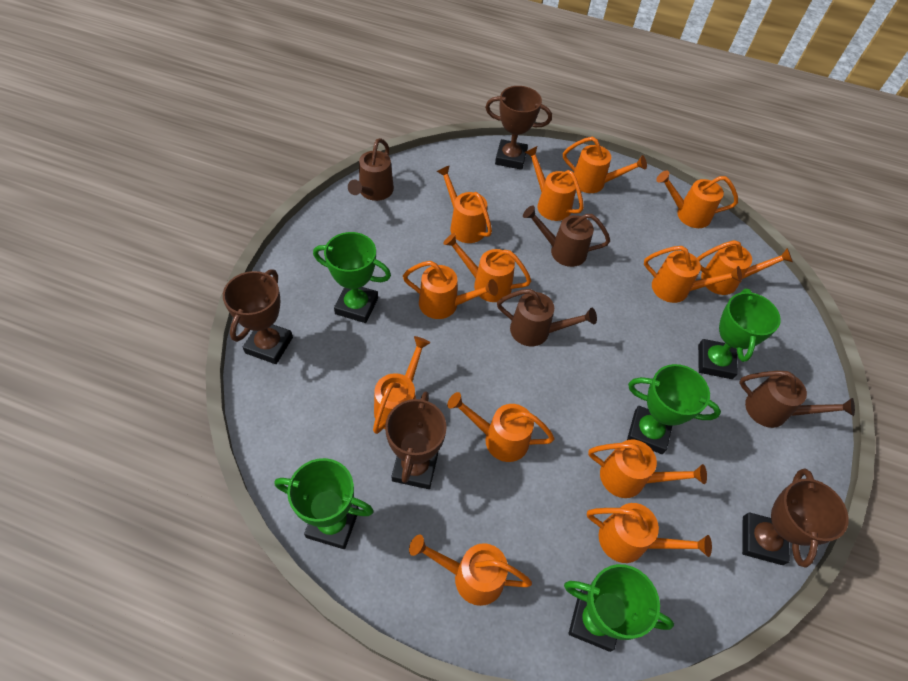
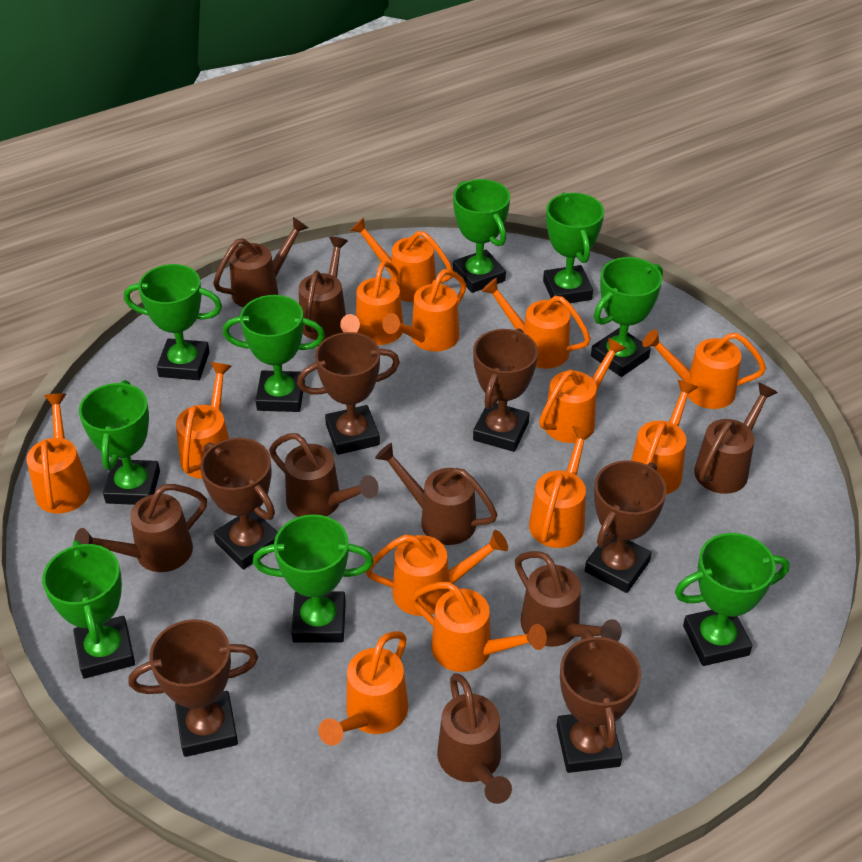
brown trophy: [223,269,293,364] [385,391,447,489] [485,86,552,170] [742,468,849,568] = 4 -> [129,619,258,757] [200,438,278,569] [297,332,400,455] [473,328,538,452] [557,629,641,773] [585,460,667,593] = 6
brown watering can: [348,138,394,201] [497,289,597,346] [523,205,610,267] [739,371,855,428] = 4 -> [74,484,207,572] [213,217,308,308] [269,433,378,517] [299,237,348,340] [375,443,497,545] [437,673,512,804] [515,551,622,647] [694,382,778,494] = 8
green trophy: [274,458,374,549] [313,232,391,323] [564,564,674,652] [627,364,721,454] [698,289,781,379] = 5 -> [42,540,135,679] [79,380,160,505] [124,264,222,380] [223,295,325,412] [253,514,374,643] [453,179,510,293] [543,193,604,303] [591,257,663,377] [675,533,790,666] = 9

